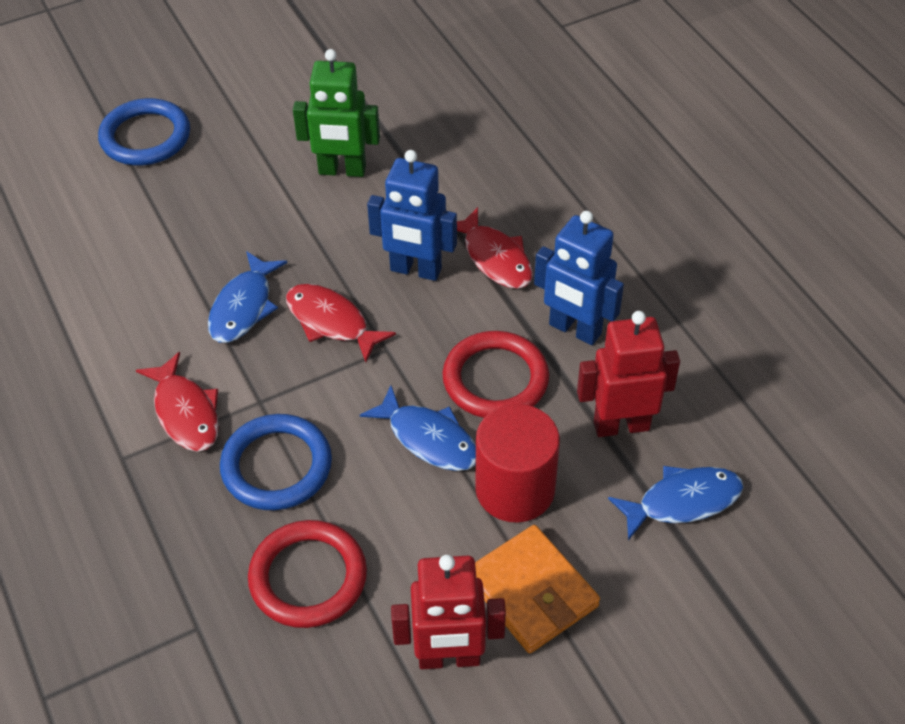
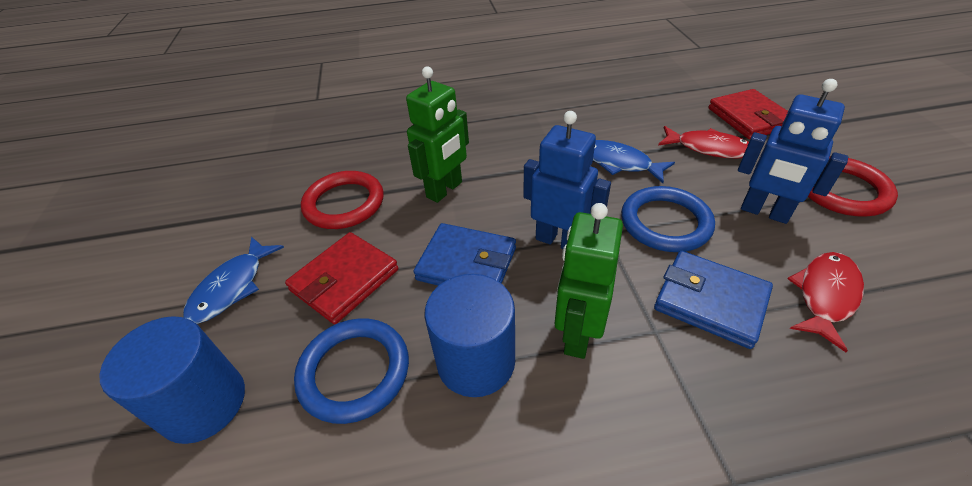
blue cylinder: none = 0 -> [99,316,245,444] [424,274,515,397] = 2
blue fish: [208,251,287,343] [360,386,476,471] [608,466,744,541] = 3 -> [183,237,284,324] [593,140,675,183] = 2
blue wallet: none = 0 -> [413,223,516,286] [654,251,773,349] = 2
green robot: [293,49,380,177] = 1 -> [406,66,469,203] [555,203,623,359] = 2
orange wallet: [475,525,600,653] = 1 -> none = 0
red cylinder: [475,404,560,523] = 1 -> none = 0
red fish: [136,352,219,452] [286,284,396,362] [457,207,533,289] = 3 -> [658,126,749,159] [787,252,864,352] = 2
red robot: [391,555,506,669] [577,311,680,437] = 2 -> none = 0
red wallet: none = 0 -> [285,232,398,324] [708,89,788,139] = 2

